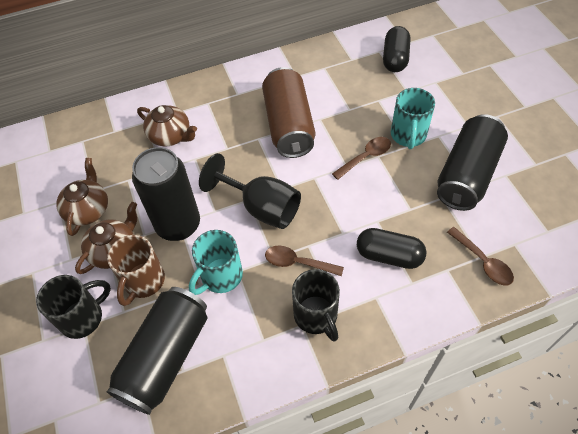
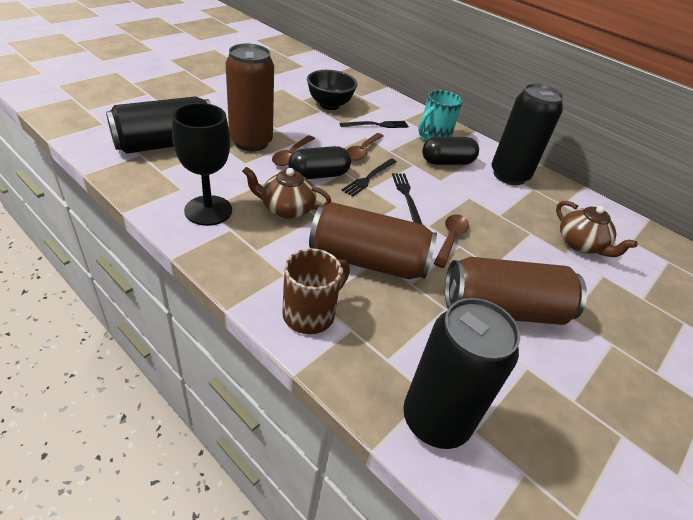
black bowl: none = 0 -> [307,70,357,110] = 1
black fork: none = 0 -> [340,121,409,128] [341,158,397,197] [392,173,422,224] = 3
black mug: [36,275,111,339] [292,269,340,342] = 2 -> none = 0
brown can: [262,67,315,158] = 1 -> [226,43,274,151] [309,202,437,279] [445,257,587,325] = 3
brown teapot: [56,158,108,236] [75,202,137,274] [137,105,197,146] = 3 -> [242,167,331,219] [556,201,638,257] = 2
turquoise mug: [189,230,243,295] [391,88,435,149] = 2 -> [418,90,462,142] = 1

